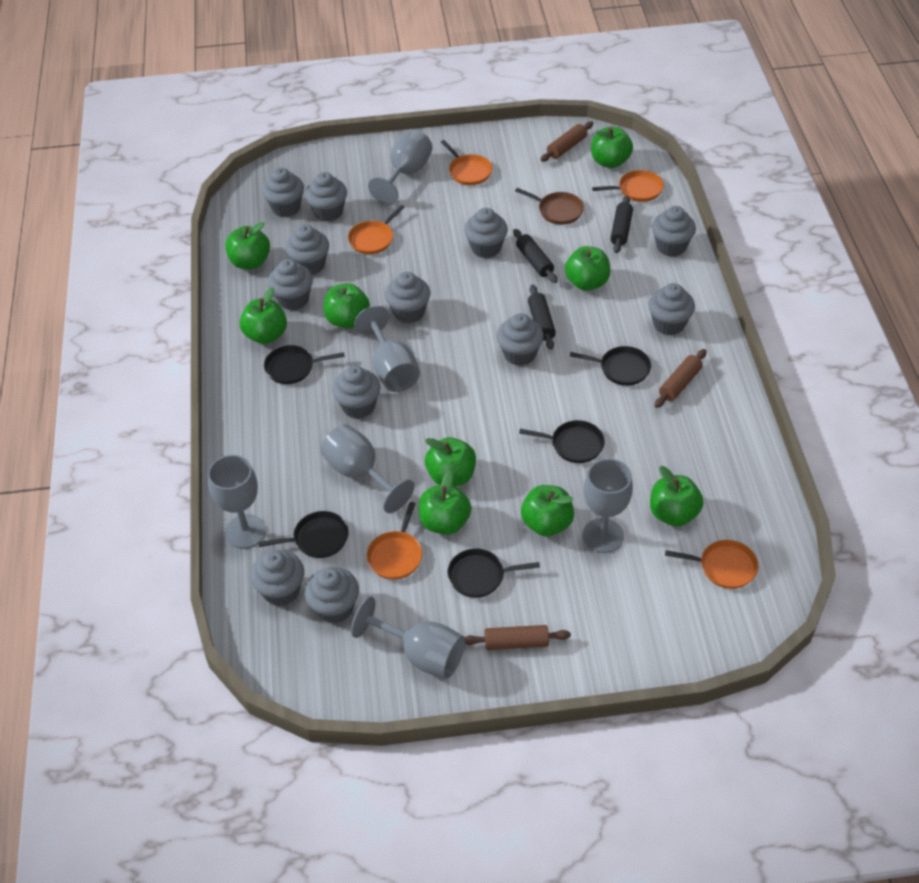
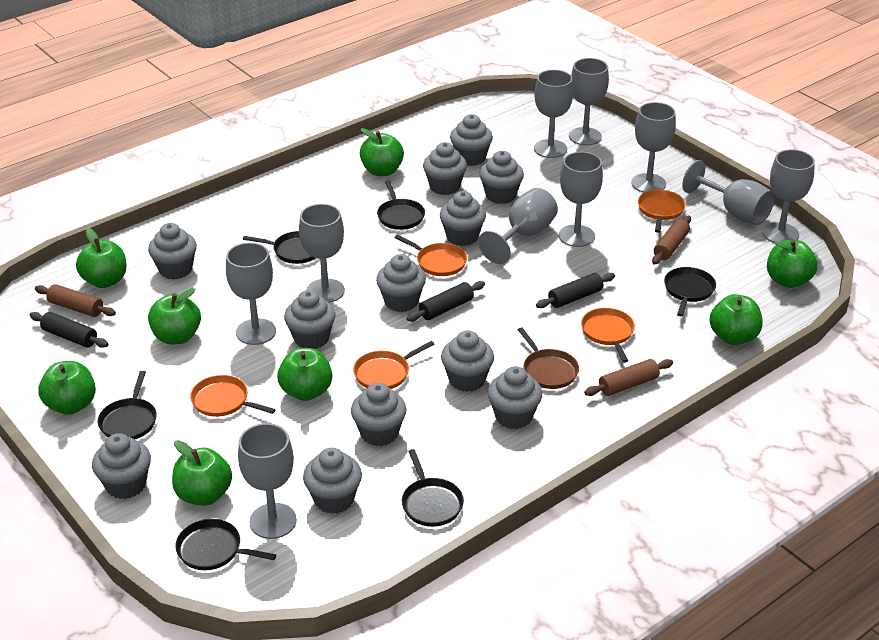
black pan: [258,511,349,558] [264,345,345,384] [448,549,540,598] [519,420,605,463] [570,346,651,386] = 5 -> [98,371,157,439] [175,519,276,570] [243,231,316,264] [377,180,425,230] [402,449,464,527] [664,267,716,316] = 6
green apple: [225,222,270,269] [239,287,287,344] [324,283,370,329] [419,470,471,535] [425,437,476,486] [521,485,574,536] [565,246,610,291] [591,126,633,168] [650,466,703,527] = 9 -> [38,361,96,415] [76,228,127,288] [148,288,201,344] [172,440,232,506] [277,348,332,401] [360,128,404,176] [709,294,763,345] [767,239,818,288] = 8
grey goblet: [208,455,266,548] [321,424,415,513] [351,596,465,679] [354,306,420,392] [368,129,433,205] [583,458,633,553] = 6 -> [226,242,276,345] [238,423,297,539] [299,204,345,303] [478,188,558,264] [534,70,573,158] [559,152,603,247] [569,58,609,145] [631,102,676,193] [682,160,775,225] [762,149,815,243] = 10

